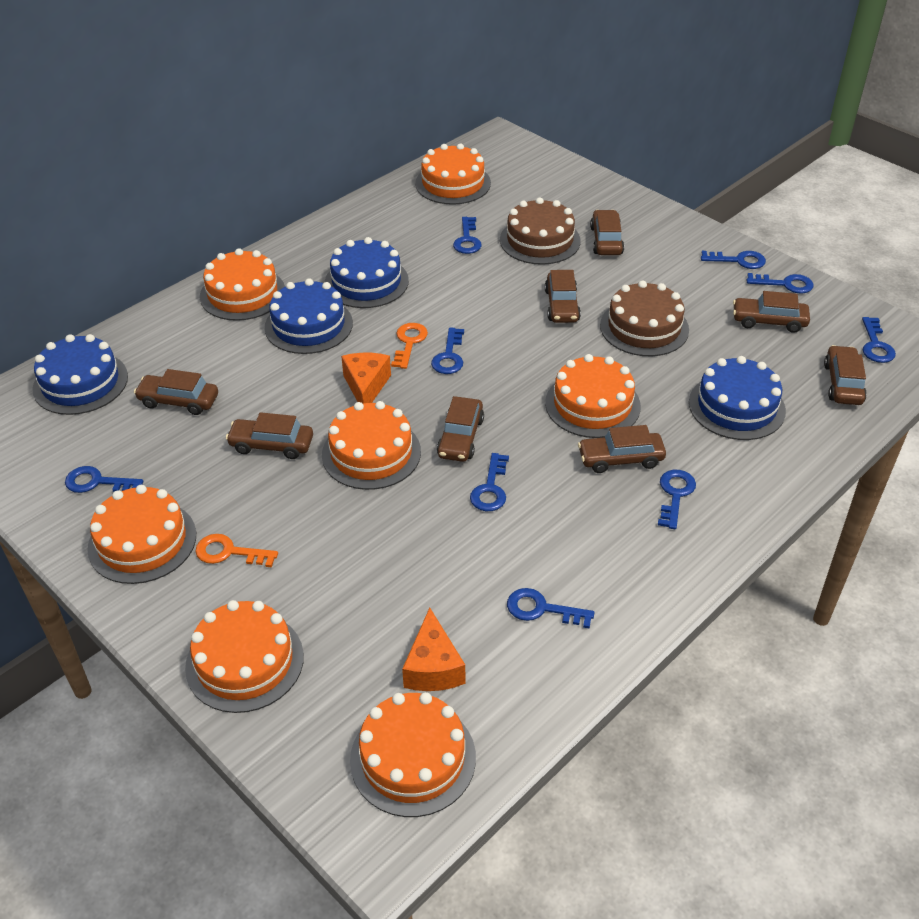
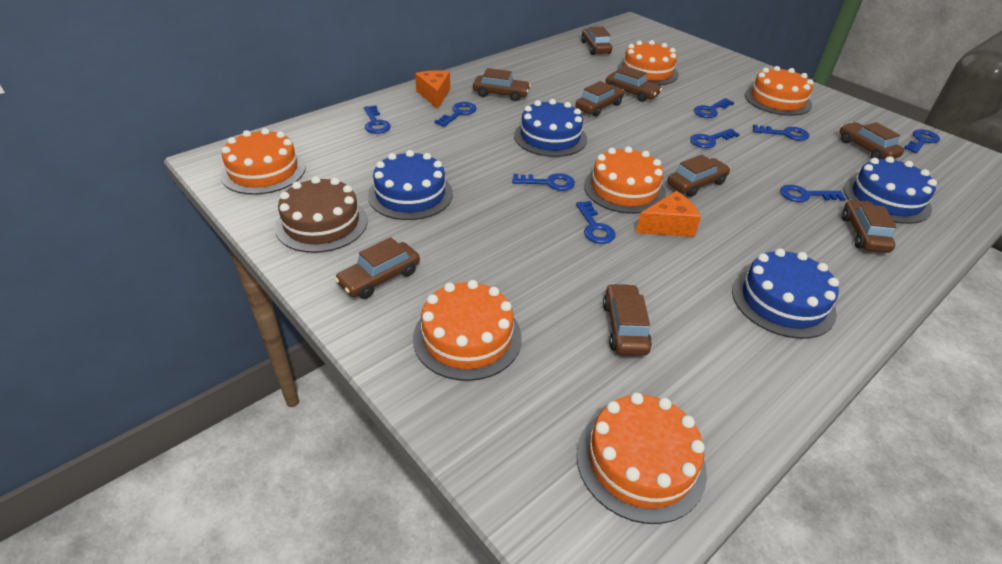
brown cake: [500,197,581,265] [600,280,689,356] = 2 -> [275,176,368,253] = 1
brown car: [134,369,218,415] [226,412,313,459] [437,396,484,462] [545,270,581,323] [578,425,666,473] [590,210,624,255] [733,291,810,333] [824,345,867,405] = 8 -> [334,237,420,299] [473,68,531,101] [575,81,624,116] [581,27,612,55] [603,283,652,356] [606,66,662,102] [667,155,730,197] [840,122,904,159] [842,200,896,253] = 9
orange cake: [87,485,196,584] [185,600,304,713] [200,248,285,321] [322,401,421,490] [350,692,476,817] [415,143,491,205] [545,354,641,438] = 7 -> [220,128,306,195] [413,280,522,381] [576,393,707,524] [584,146,666,214] [617,40,679,85] [745,66,813,116] = 6
orange key: [195,534,278,568] [391,323,428,369] = 2 -> none = 0

